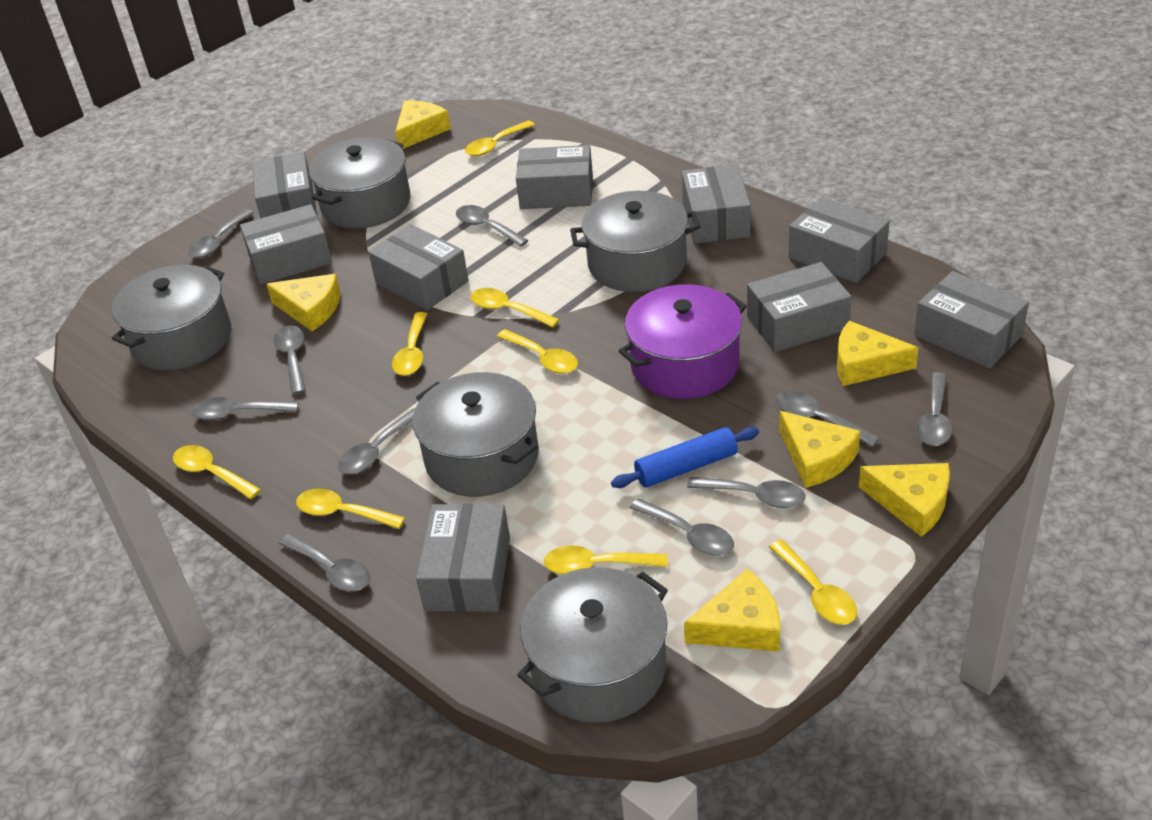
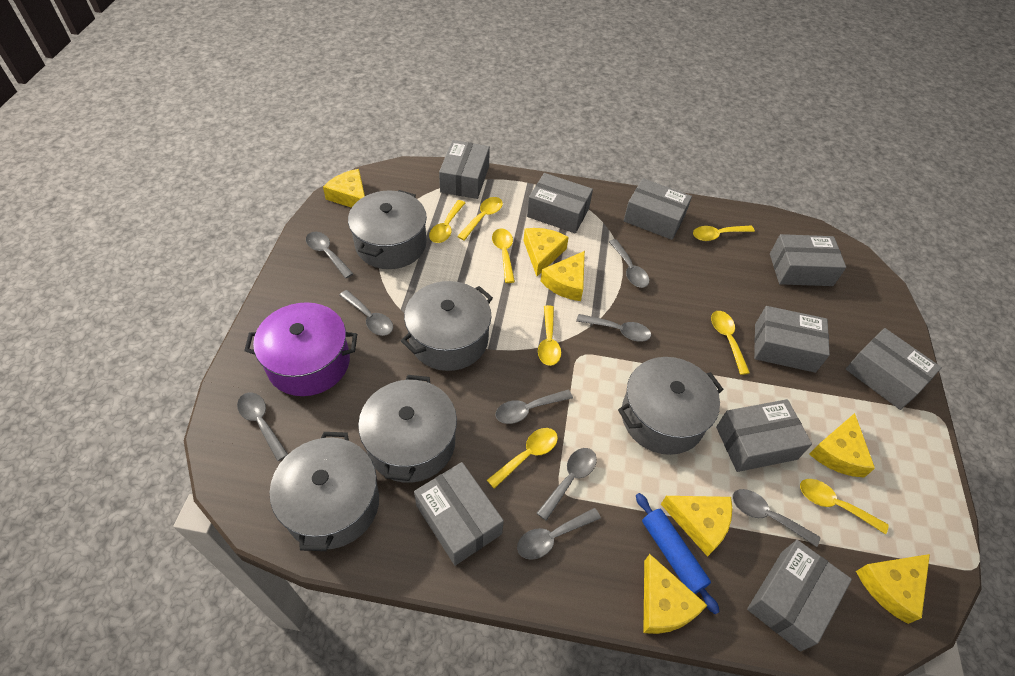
grey spoon: [189,209,254,258] [192,397,299,420] [274,325,306,395] [279,534,370,591] [338,408,415,474] [456,205,528,247] [630,498,734,556] [687,477,805,508] [776,391,880,447] [916,372,953,446] = 10 -> [237,393,288,461] [306,232,353,278] [339,290,393,336] [495,390,573,424] [517,508,601,560] [537,448,597,521] [576,314,651,342] [609,239,649,288] [732,489,820,547] = 9
yellow cheese: [266,274,341,331] [395,101,451,149] [684,569,780,652] [779,411,860,488] [837,321,919,386] [859,463,950,537] = 6 -> [323,169,365,208] [524,228,569,276] [541,251,585,301] [643,554,707,634] [661,496,732,557] [809,413,875,477] [856,554,930,624] = 7

